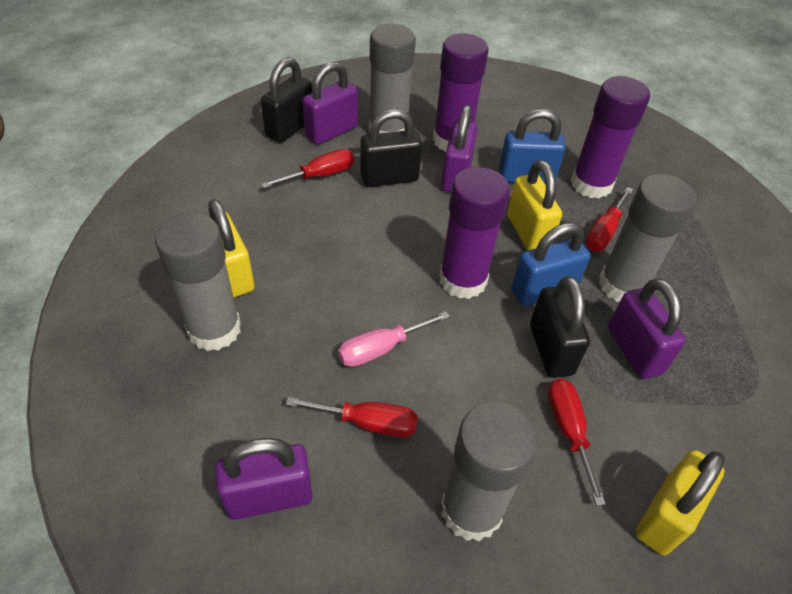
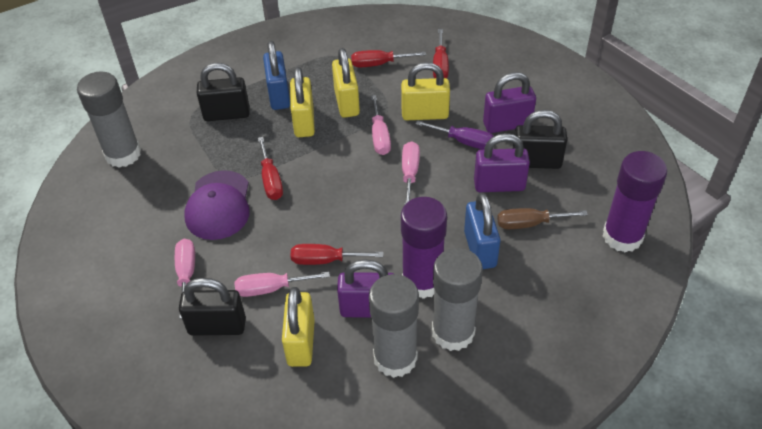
brown screwdriver: none = 0 -> [497,208,588,229] = 1
grey glue stick: [155,213,241,351] [369,24,416,134] [441,402,537,541] [599,174,696,302] = 4 -> [77,71,141,168] [369,274,419,378] [432,248,483,351] = 3
pink screwdriver: [338,311,450,367] = 1 -> [175,239,195,319] [235,272,330,297] [371,95,391,155] [402,141,420,204] = 4
purple cap: none = 0 -> [184,170,250,240] = 1
purple glue stick: [433,34,488,152] [439,167,510,299] [571,76,650,198] = 3 -> [401,197,447,299] [603,151,667,252] = 2
purple padlock: [215,438,312,520] [302,62,358,144] [441,105,477,192] [608,278,686,379] = 4 -> [337,259,394,317] [474,133,530,192] [483,72,536,133] = 3
purple screwdriver: none = 0 -> [416,120,494,150] = 1
yellow padlock: [208,199,255,297] [507,160,562,251] [635,450,725,555] = 3 -> [282,287,315,367] [290,67,315,137] [332,48,360,118] [401,62,450,120] = 4

